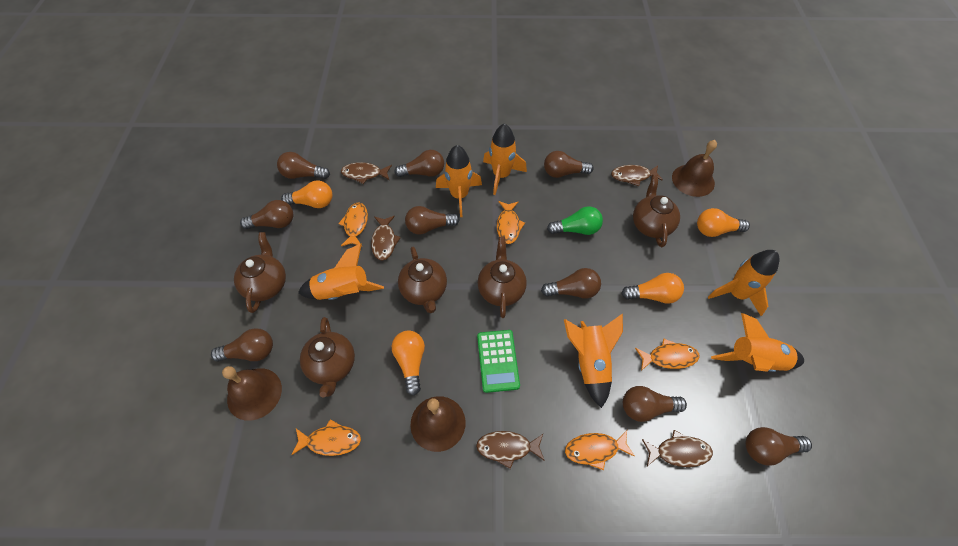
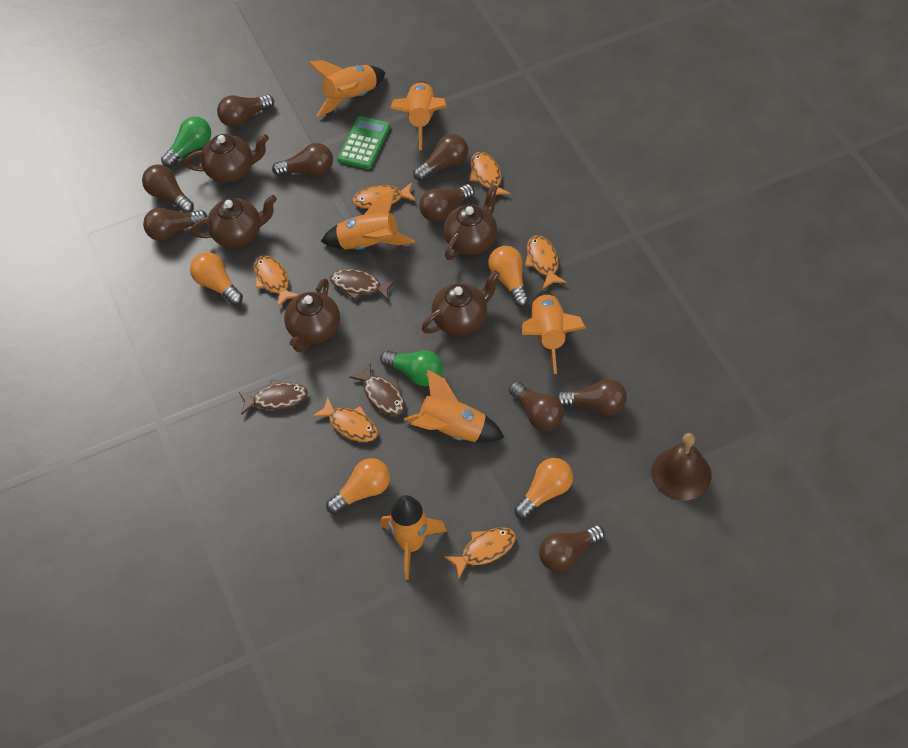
brown bell: [222,366,282,421] [410,396,466,452] [672,140,717,197] = 3 -> [651,433,711,501] = 1
brown fish: [341,162,392,184] [371,216,401,261] [476,431,545,469] [611,165,663,186] [642,430,713,467] = 5 -> [239,380,308,415] [330,269,396,301] [349,364,405,416] = 3
green light bulb: [547,206,603,235] = 1 -> [161,116,211,167] [380,350,443,386] = 2
orange fish: [291,419,361,456] [338,202,368,247] [497,201,525,244] [565,430,635,470] [635,339,699,371] = 5 -> [254,256,298,307] [312,397,378,442] [352,182,416,208] [444,527,516,578] [470,152,510,195] [525,235,567,289] = 6

